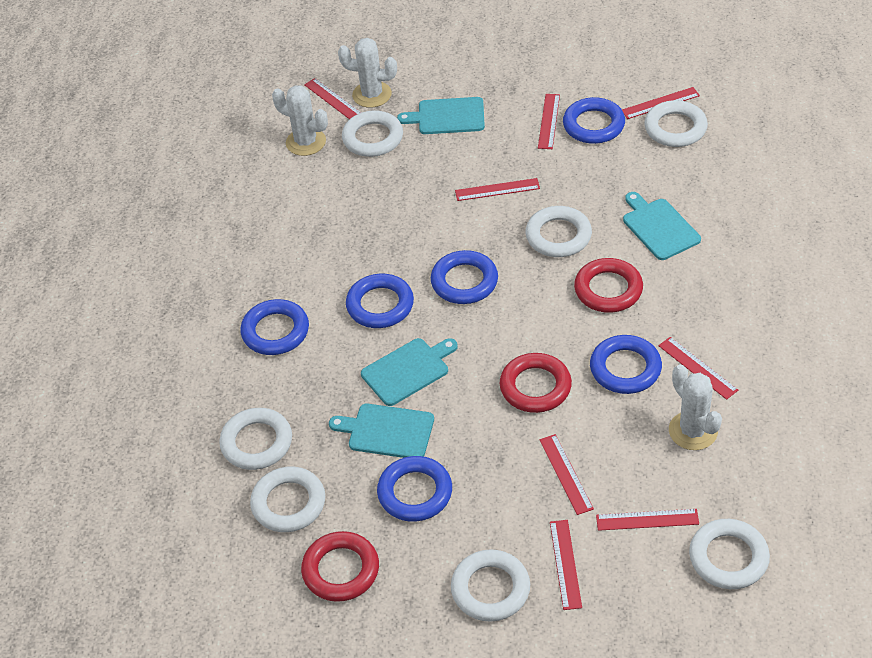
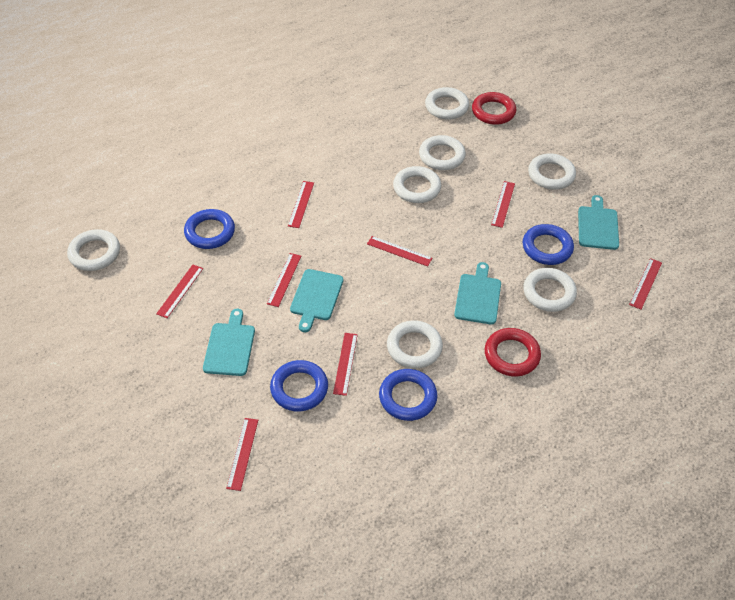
blue ring: [240,299,309,355] [346,274,414,328] [377,456,452,522] [431,250,498,304] [563,97,625,144] [590,335,662,394] = 6 -> [184,209,235,249] [270,360,328,411] [379,369,437,421] [523,224,574,265] = 4
red ring: [301,531,379,602] [500,353,572,413] [574,258,643,313] = 3 -> [472,92,516,125] [485,328,541,377] = 2
white cactus: [272,85,328,156] [338,38,397,108] [669,364,722,450] = 3 -> none = 0

